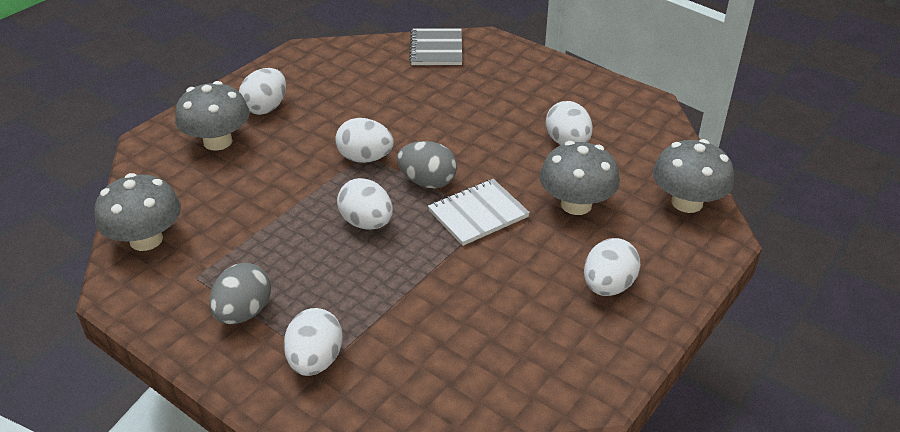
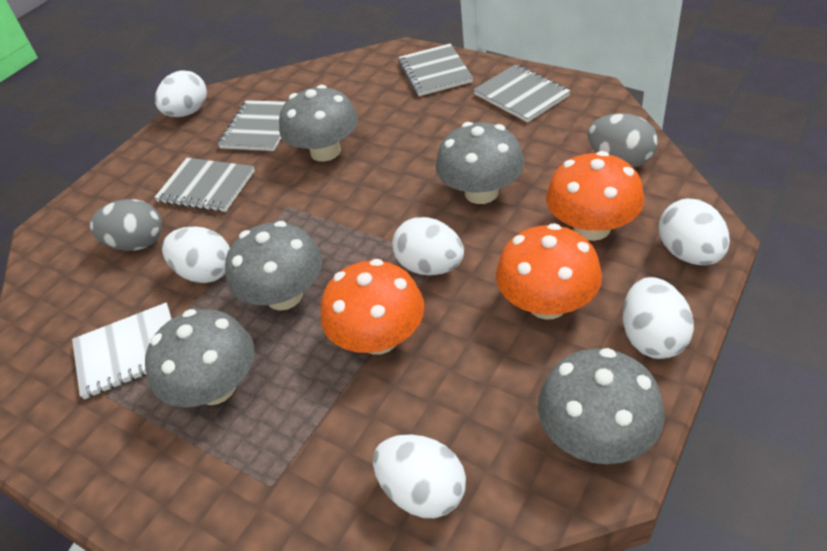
grey mushroom: [95,173,181,251] [175,81,250,151] [540,141,620,215] [653,139,734,213] = 4 -> [145,309,254,407] [225,221,322,311] [279,85,358,162] [436,122,524,204] [538,348,665,464] = 5
grey notebook: [409,28,462,65] = 1 -> [154,158,255,212] [218,100,285,151] [398,43,473,96] [473,64,570,123] = 4
orange mushroom: none = 0 -> [321,259,424,355] [496,223,602,320] [546,151,644,241] = 3

